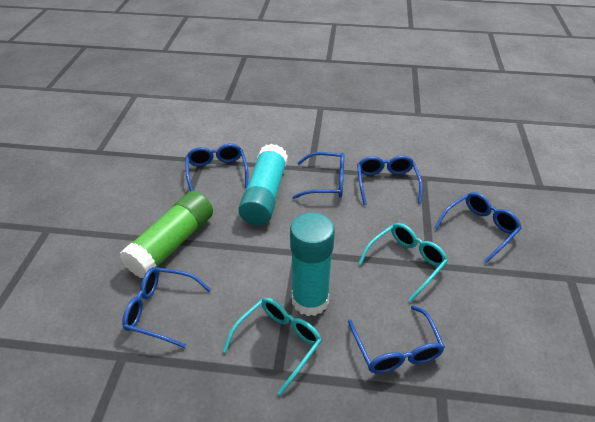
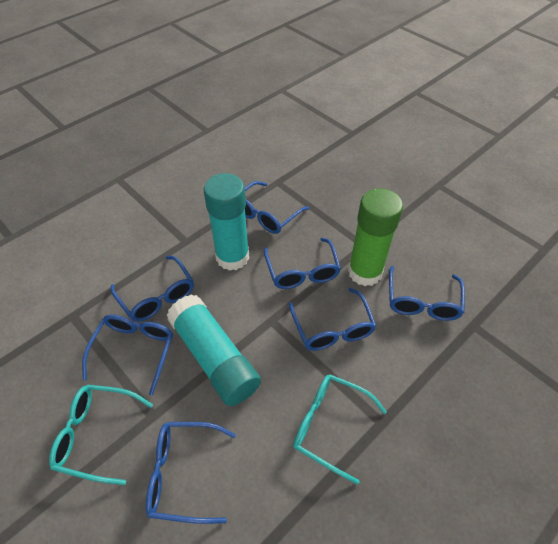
blue glasses: [122,267,211,348] [186,144,248,191] [292,152,344,199] [348,305,445,374] [357,155,423,205] [435,192,522,263] = 6 -> [82,314,173,396] [110,256,194,322] [146,422,236,524] [245,181,309,234] [264,238,341,289] [289,288,376,351] [389,266,465,321] = 7

